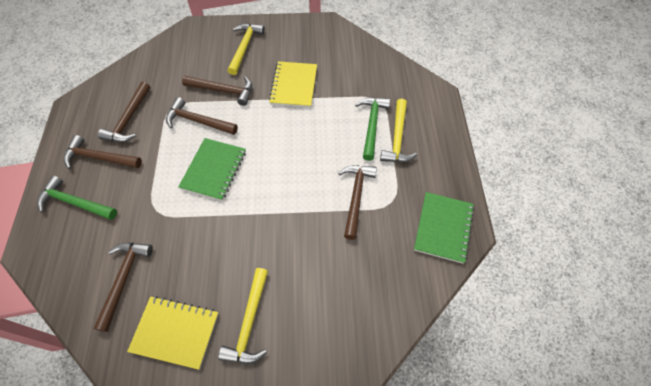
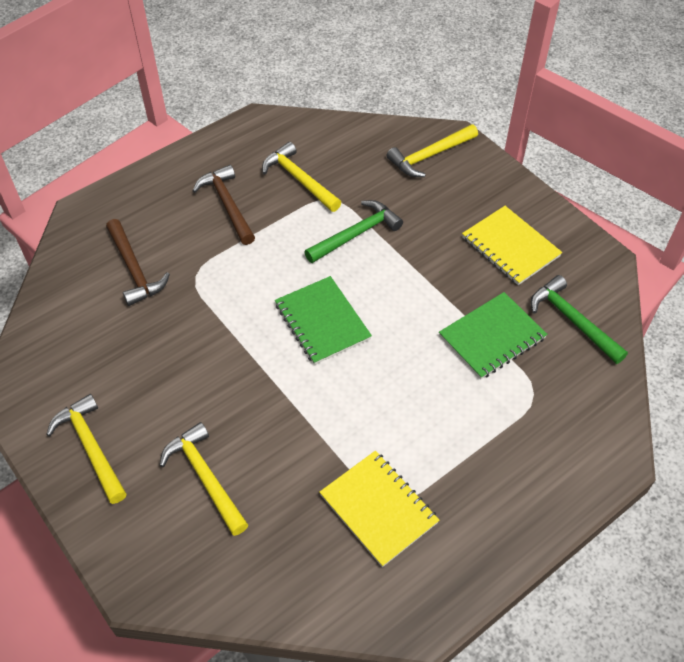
brown hammer: [63,135,142,169] [93,243,153,332] [98,82,150,142] [166,97,238,135] [182,76,252,106] [338,165,377,240] = 6 -> [106,219,170,306] [193,165,255,245] = 2
yellow hammer: [218,268,268,364] [227,23,265,75] [380,99,418,162] = 3 -> [46,394,127,504] [159,422,248,536] [262,142,342,212] [387,124,478,177] = 4

